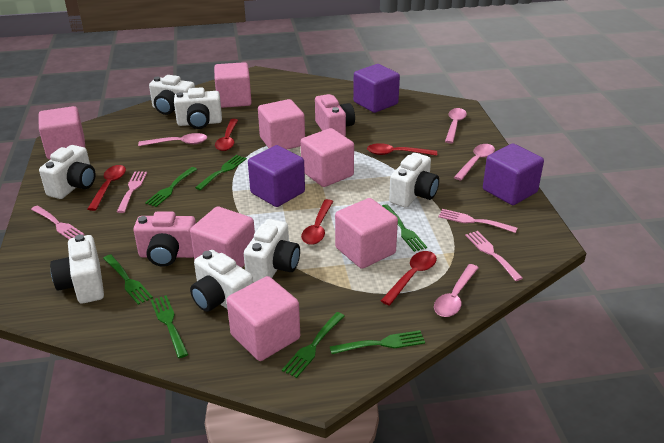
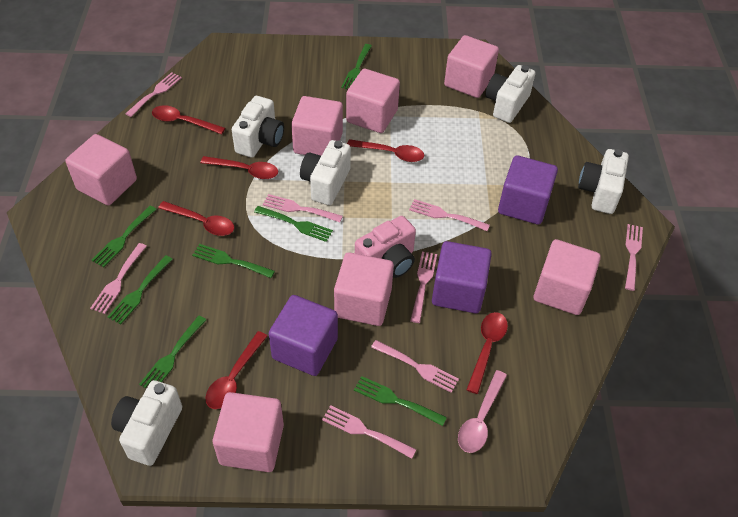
pink camera: [133,211,196,267] [315,94,355,137] = 2 -> [355,216,416,278] = 1
pink fork: [31,205,85,239] [117,171,147,213] [438,209,517,233] [465,231,523,281] = 4 -> [90,243,147,314] [125,72,182,117] [263,194,343,222] [322,405,417,459] [371,340,459,393] [409,199,490,231] [410,252,437,323] [625,224,643,291] = 8
pink spoon: [138,133,207,146] [434,264,479,317] [445,108,467,143] [454,144,495,180] = 4 -> [458,370,507,453] = 1
red spoon: [88,165,126,211] [215,119,238,151] [301,199,333,245] [367,143,437,156] [381,251,437,306] = 5 -> [152,105,225,134] [158,201,234,236] [200,156,278,179] [206,331,267,409] [347,139,424,162] [467,312,508,394] = 6
white camera: [39,145,95,199] [50,234,104,304] [149,75,195,115] [174,87,222,129] [190,250,253,312] [244,219,300,282] [389,153,439,208] = 7 -> [111,380,182,466] [232,96,284,158] [300,140,351,205] [485,65,535,123] [578,149,629,214] = 5

